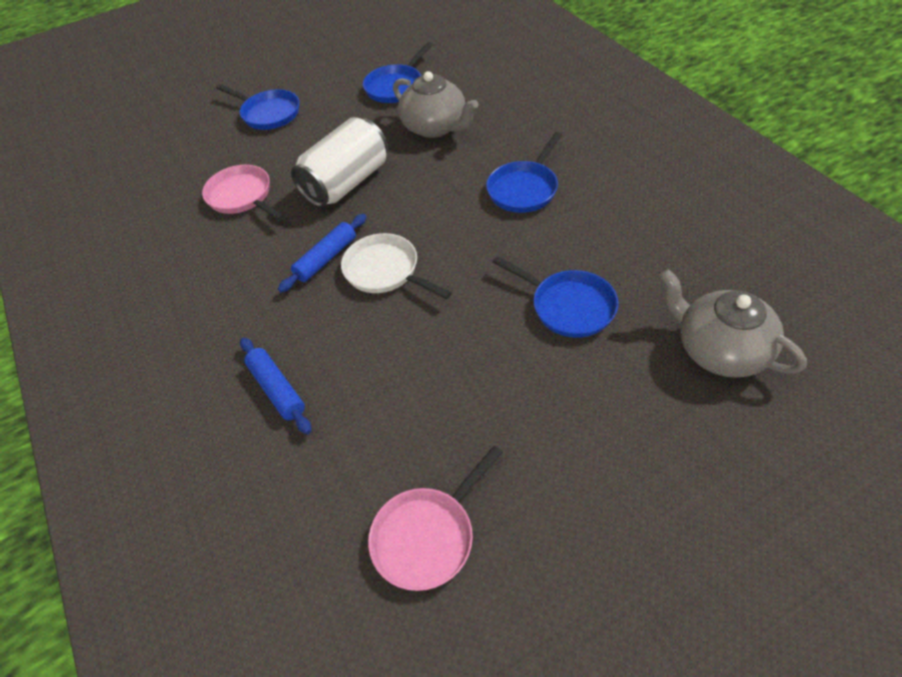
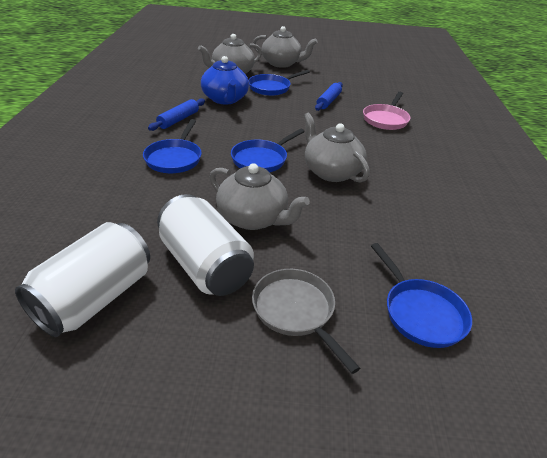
blue teapot: none = 0 -> [201,56,249,104] = 1
grey pan: none = 0 -> [252,269,360,374] = 1
grey teapot: [393,71,479,138] [660,269,807,378] = 2 -> [198,34,262,74] [209,163,310,230] [252,26,318,68] [304,112,369,182] = 4
pink pan: [202,165,284,221] [368,446,503,591] = 2 -> [363,92,411,130] = 1
white can: [291,117,388,207] = 1 -> [15,222,150,337] [157,194,254,296] = 2
white pan: [341,233,452,299] = 1 -> none = 0

